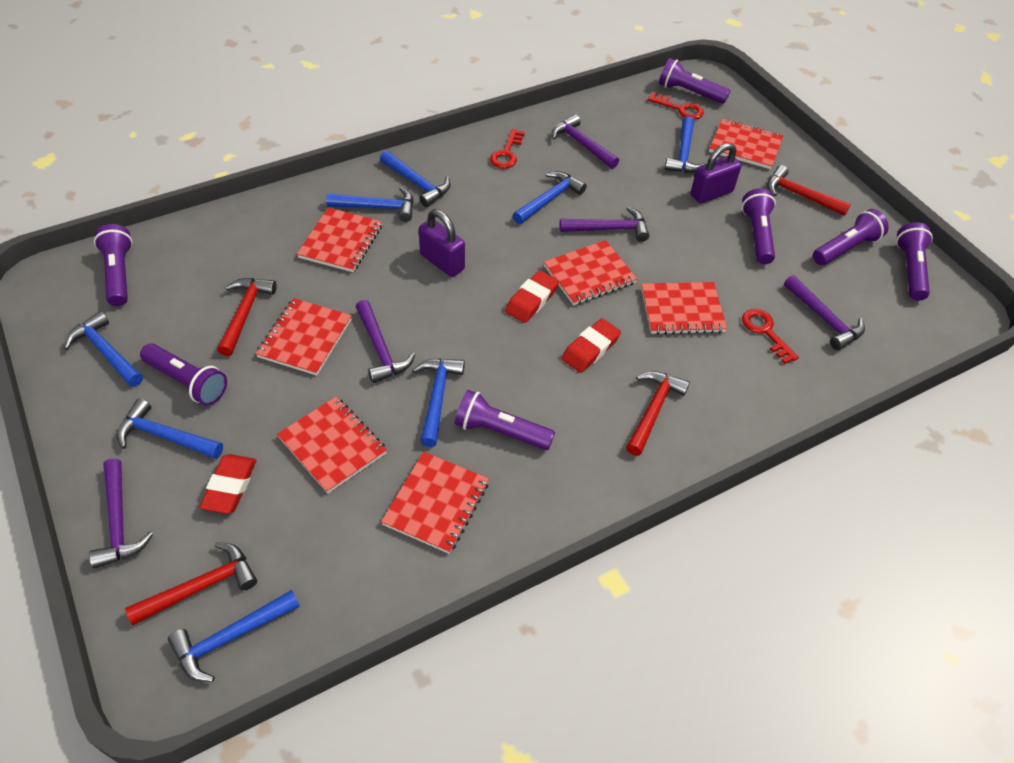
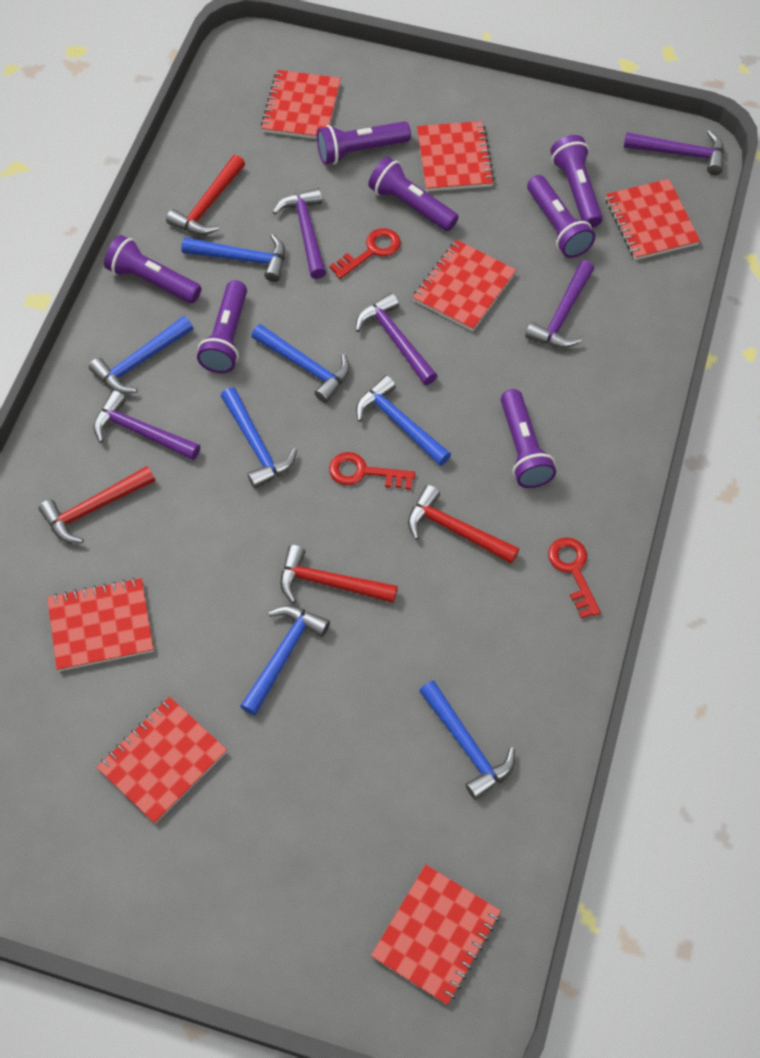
blue hammer: [64,311,143,387] [117,399,223,459] [168,590,300,682] [326,187,414,222] [380,151,450,207] [412,358,465,447] [513,171,587,224] [665,116,707,173] = 8 -> [89,316,193,394] [181,234,285,282] [221,387,297,489] [240,605,330,716] [251,324,350,403] [356,375,451,466] [419,680,515,800] = 7
purple padlock: [419,209,465,277] [691,143,742,204] = 2 -> none = 0
red eraser: [199,454,257,514] [505,270,559,323] [561,318,621,373] = 3 -> none = 0

